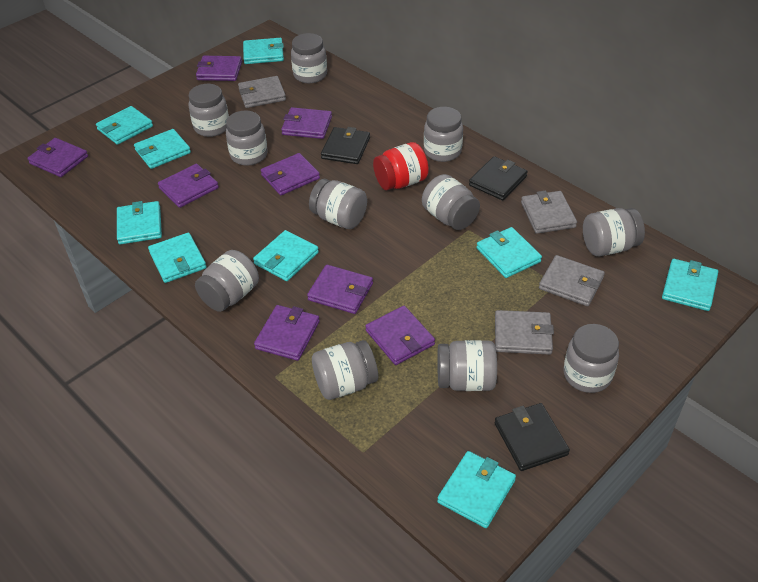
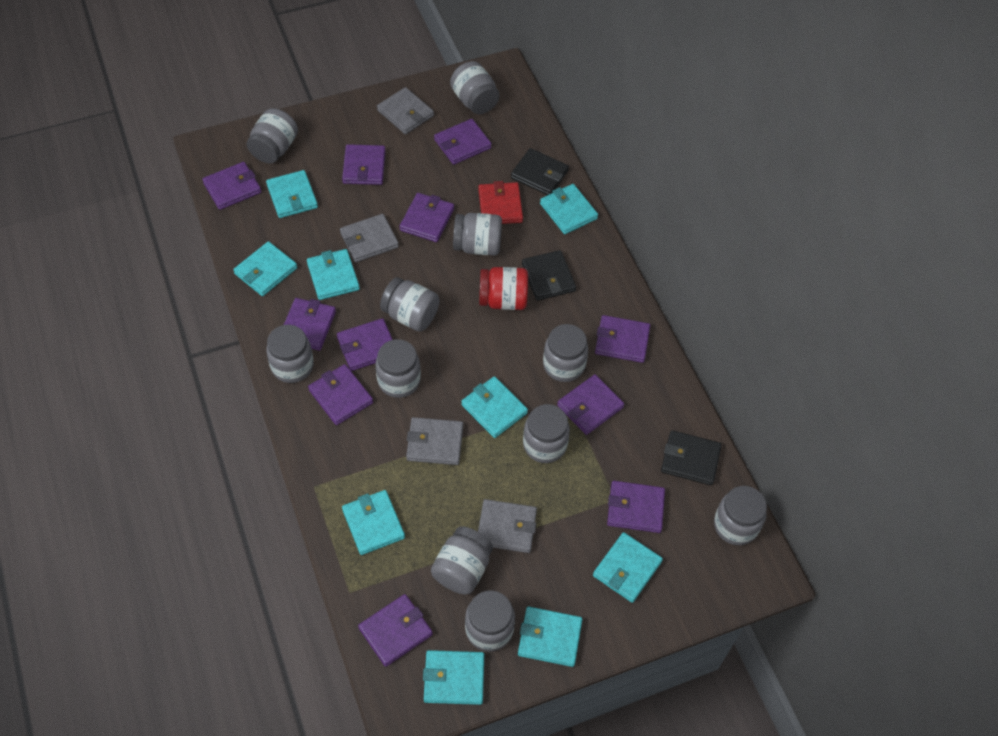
purple wallet: [27,138,88,177] [158,164,219,208] [196,56,242,81] [254,305,320,361] [261,153,320,195] [281,107,332,139] [307,265,373,314] [365,306,435,365] = 8 -> [202,162,262,210] [284,298,336,351] [308,364,373,425] [337,318,393,371] [342,144,386,185] [358,594,433,667] [399,193,454,242] [434,119,492,165] [557,374,624,435] [595,315,650,363] [607,481,665,533] = 11
red wallet: none = 0 -> [478,181,523,224] = 1

